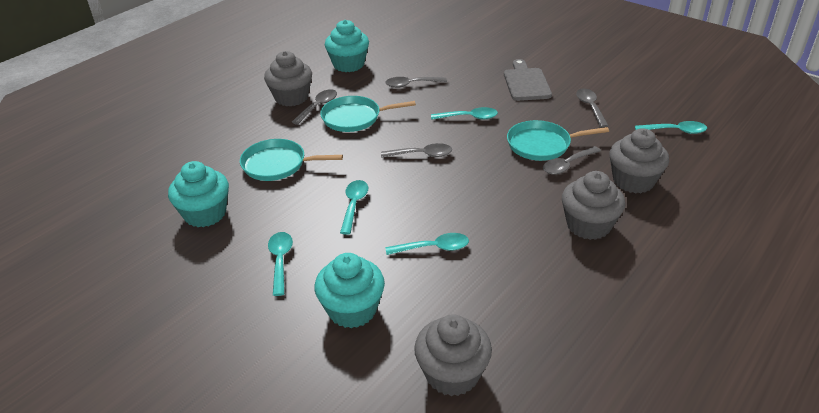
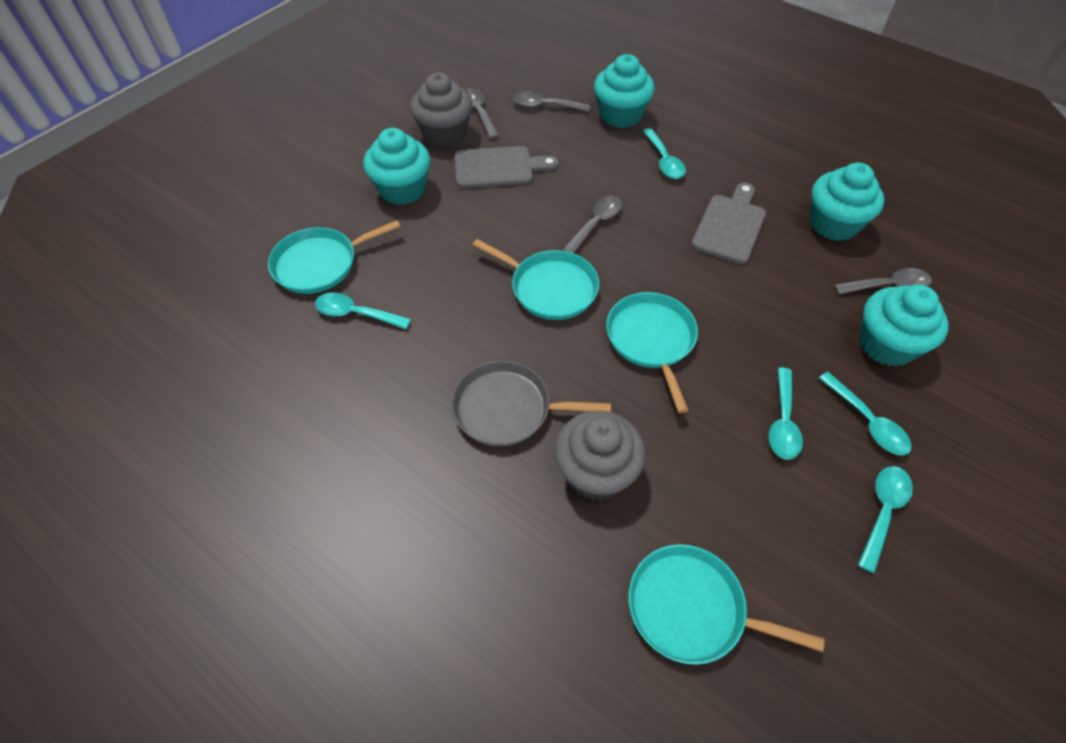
grey cupcake: [264,51,312,107] [414,314,492,396] [562,171,625,240] [609,128,669,193] = 4 -> [410,73,472,147] [555,411,645,500] = 2
grey cutting board: [504,59,552,101] = 1 -> [455,146,559,188] [691,183,766,264] = 2
grey pan: none = 0 -> [451,361,611,447] = 1
grey spoon: [292,89,337,125] [381,143,452,158] [385,77,447,88] [543,146,601,174] [576,88,609,128] = 5 -> [465,88,500,139] [513,92,590,112] [563,196,622,253] [834,268,932,294] = 4
turquoise cupcake: [168,161,229,227] [315,253,385,328] [325,20,369,72] = 3 -> [363,128,430,205] [594,54,654,128] [810,162,885,241] [859,284,949,367] = 4
turquoise pan: [240,139,343,181] [320,96,416,132] [507,120,609,161] = 3 -> [268,220,401,294] [473,239,599,320] [606,292,698,413] [629,544,825,665] = 4

